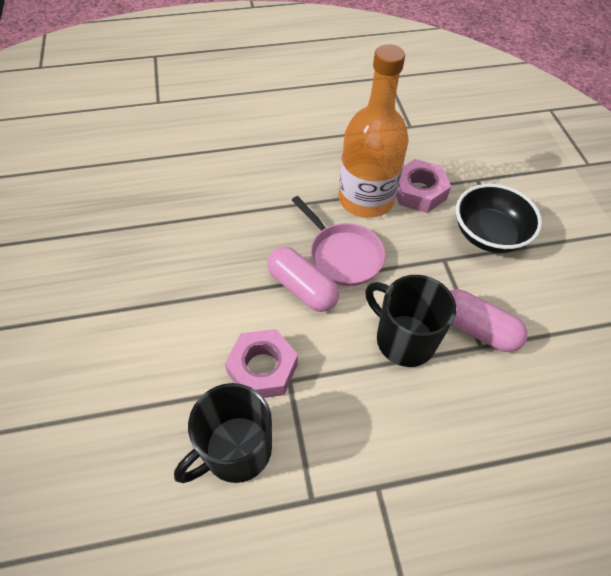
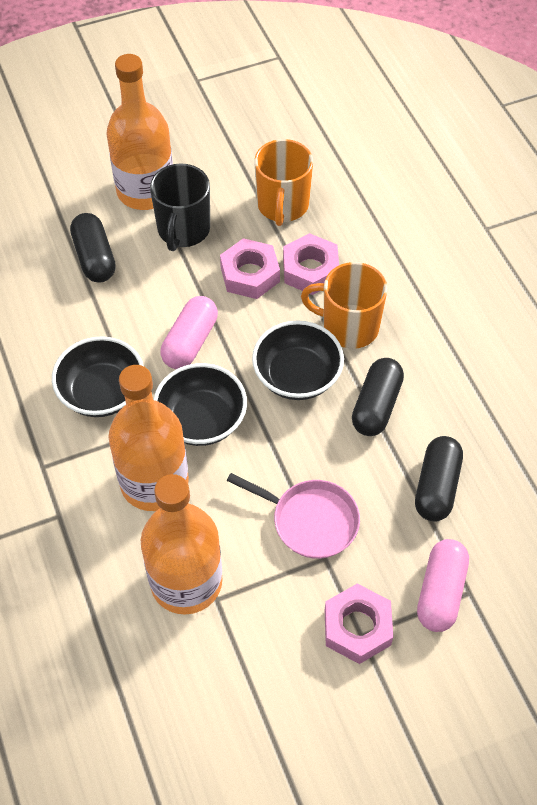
black bowl: [456,184,542,253] = 1 -> [52,336,144,417] [153,363,247,446] [252,321,344,400] = 3
black capsule: none = 0 -> [70,213,116,283] [352,358,404,436] [415,436,463,521] = 3
black mug: [174,383,272,483] [365,275,456,367] = 2 -> [150,163,210,251] = 1
orange bottle: [339,44,409,218] = 1 -> [107,54,173,210] [108,365,189,511] [141,474,223,614] = 3
orange mug: none = 0 -> [255,139,313,226] [301,262,388,349] = 2
pink nut: [225,329,298,398] [396,159,451,213] = 2 -> [220,238,280,299] [283,233,339,295] [325,584,393,664] = 3

